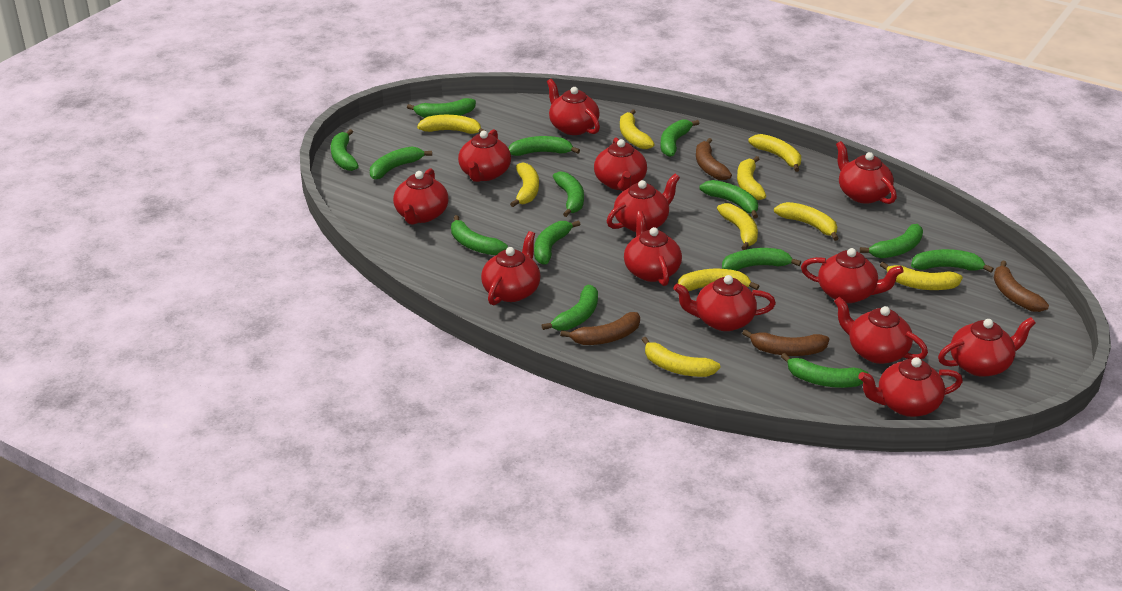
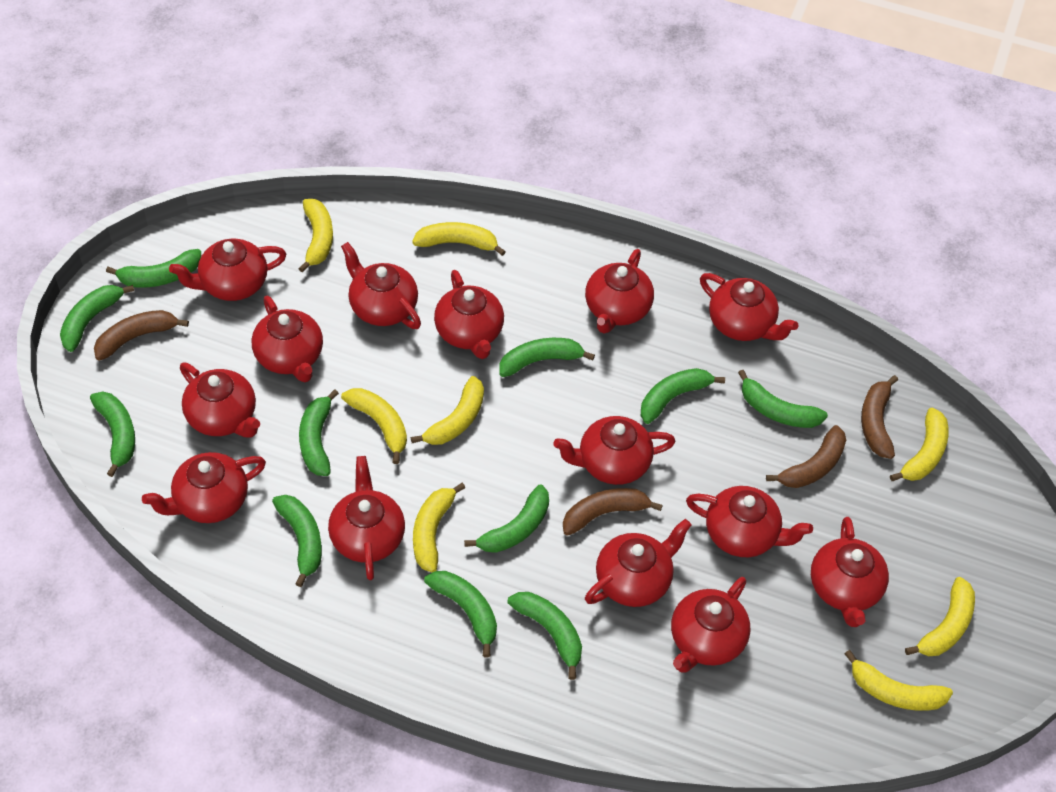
green banana: [331,129,359,171] [370,146,432,180] [407,98,476,118] [451,215,508,255] [508,136,580,156] [534,220,581,265] [542,285,598,331] [553,171,584,217] [661,120,699,157] [700,180,758,219] [722,248,801,271] [781,353,869,388] [860,224,923,258] [911,249,994,273] = 14 -> [60,285,134,352] [90,392,135,477] [106,249,201,287] [272,495,322,587] [299,389,339,476] [424,571,497,658] [464,485,549,553] [499,338,595,377] [507,592,582,680] [641,368,725,424] [738,370,828,428] = 11
red teapot: [393,168,449,224] [458,129,511,182] [481,231,541,305] [547,79,600,135] [594,137,647,191] [607,174,680,232] [624,211,682,286] [673,275,776,331] [801,248,904,303] [834,297,928,364] [836,141,897,204] [858,357,963,417] [938,317,1036,377] = 13 -> [142,452,266,523] [169,239,286,301] [180,363,260,437] [252,296,323,382] [328,456,405,580] [341,242,421,329] [434,270,504,359] [553,416,676,485] [585,249,654,334] [585,519,692,607] [671,577,750,673] [686,486,813,557] [700,273,799,341] [811,517,889,627] = 14
yellow banana: [417,115,485,134] [510,162,539,207] [620,109,655,149] [642,337,720,377] [677,269,759,291] [717,203,758,250] [737,156,766,200] [748,134,801,172] [774,202,839,241] [880,262,963,290] = 10 -> [298,199,333,273] [341,388,407,464] [411,376,484,445] [412,222,506,256] [413,483,465,573] [845,650,953,711] [890,408,949,481] [905,577,975,656] = 8

